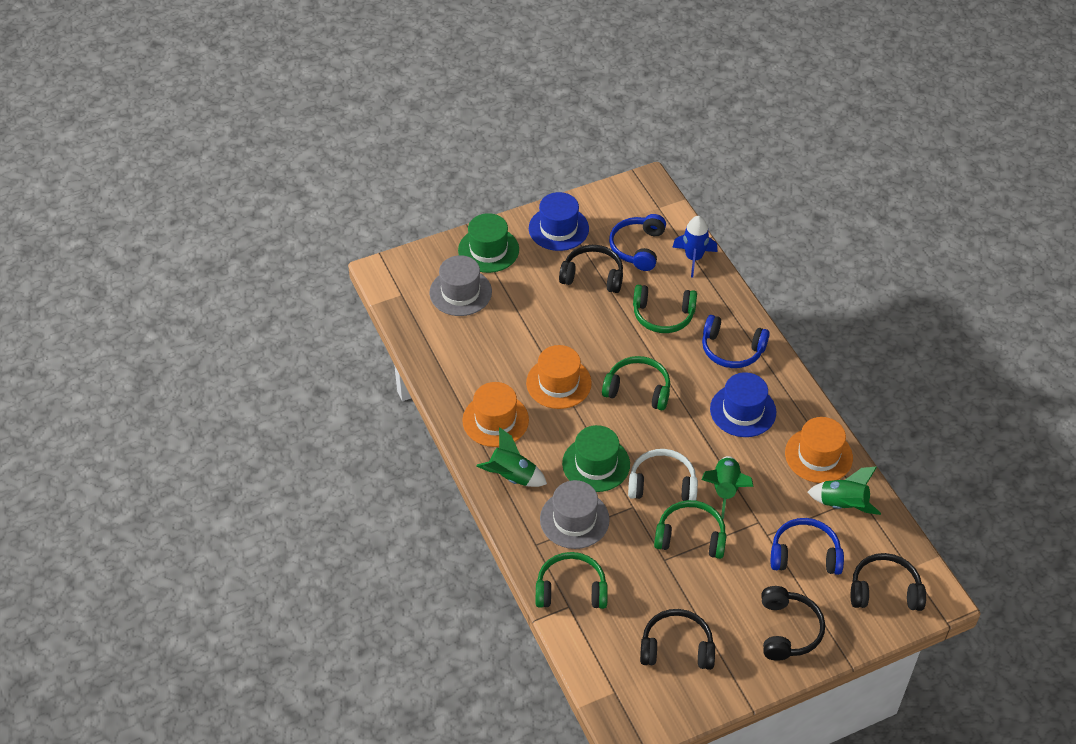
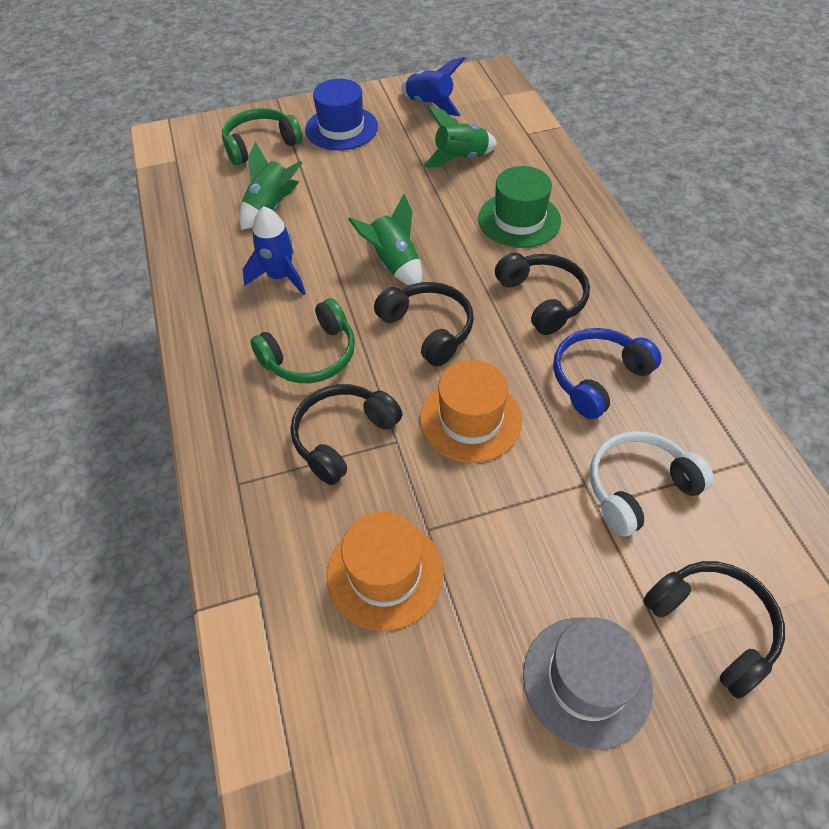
blue hat: [529,192,589,251] [710,372,776,437] = 2 -> [305,79,378,150] = 1
blue headphones: [609,214,666,271] [702,315,770,368] [771,518,844,575] = 3 -> [553,328,662,419] = 1
blue rocket: [672,216,717,278] = 1 -> [243,206,306,296] [401,57,465,116] = 2
green hat: [458,213,519,273] [562,425,630,492] = 2 -> [478,166,561,248] = 1
green headphones: [536,552,608,609] [602,356,670,410] [633,285,697,333] [654,500,726,559] = 4 -> [222,108,303,165] [250,298,355,383] = 2
grey hat: [429,255,492,316] [540,480,610,549] = 2 -> [523,617,653,750] = 1
orange hat: [462,382,529,447] [526,345,592,409] [785,417,853,483] = 3 -> [327,512,444,631] [420,360,522,463] = 2

